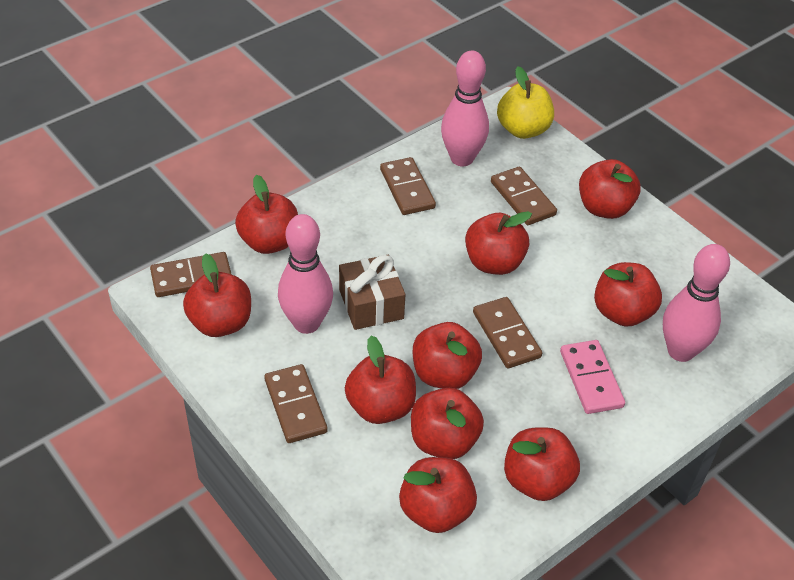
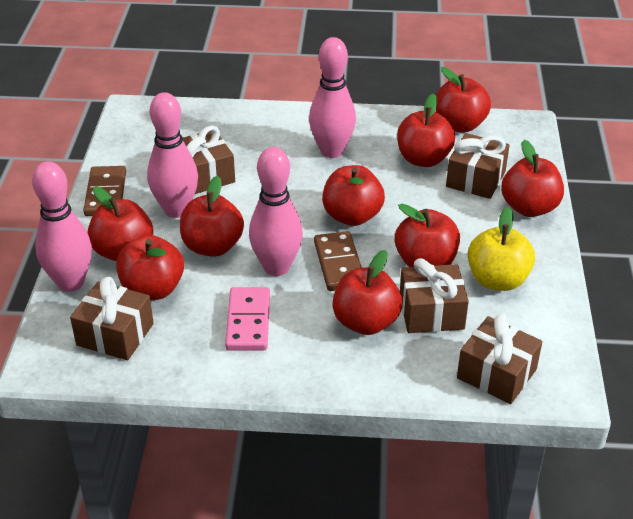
brown domino: [150,252,232,297] [264,364,327,443] [380,157,436,215] [473,297,542,368] [491,166,557,225] = 5 -> [83,166,126,216] [314,231,362,291] = 2
brown gift: [339,255,405,330] = 1 -> [70,277,154,360] [183,126,235,194] [400,258,469,333] [446,133,510,199] [457,314,542,404] = 5
pink bowling pin: [278,214,333,334] [441,51,489,166] [663,244,730,362] = 3 -> [32,161,92,292] [147,92,198,218] [249,147,303,276] [309,37,356,158] = 4
red apple: [183,253,251,337] [235,175,298,254] [345,336,416,424] [399,457,477,533] [411,388,484,459] [413,322,482,389] [465,211,532,275] [504,427,580,501] [579,159,641,219] [594,262,662,327] = 10 -> [87,187,153,261] [116,235,184,300] [180,176,244,257] [322,165,385,226] [332,250,402,335] [395,204,460,267] [397,94,455,167] [436,67,491,133] [501,140,564,217] = 9

